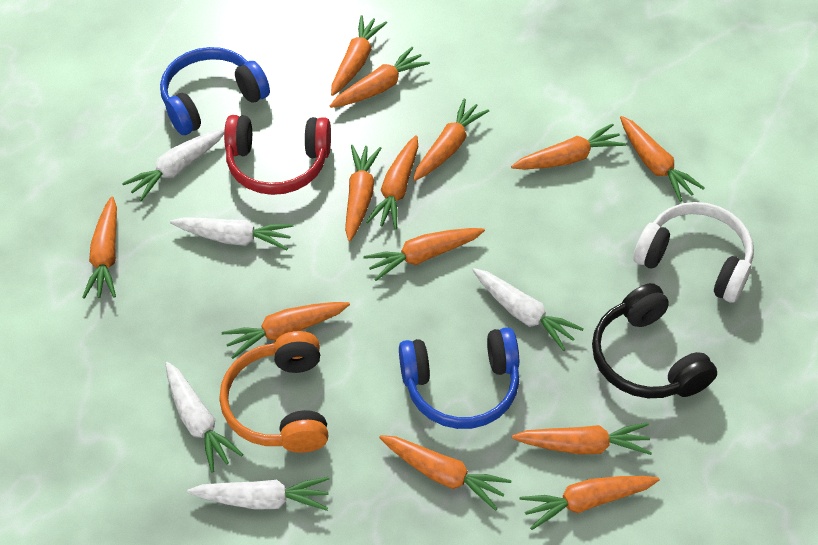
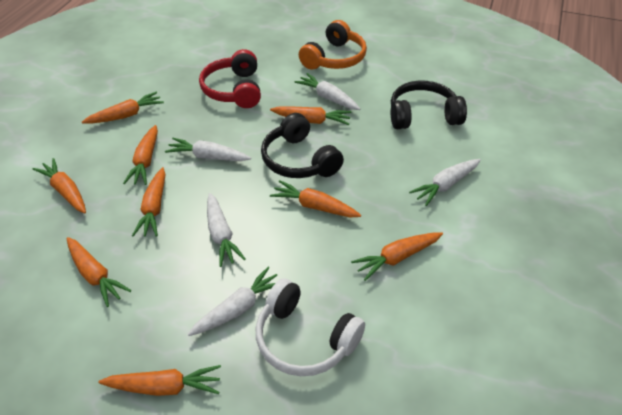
black headphones: [592,283,717,398] = 1 -> [261,113,344,178] [391,81,467,129] = 2
blue headphones: [160,47,270,135] [399,327,519,429] = 2 -> none = 0
orange carrot: [82,196,117,299] [222,302,350,359] [330,47,430,108] [331,15,387,96] [345,145,381,242] [363,228,485,281] [366,135,418,230] [379,435,511,511] [413,99,489,181] [511,123,626,170] [512,423,652,455] [520,476,660,530] [620,116,705,202] = 13 -> [32,158,86,213] [66,237,132,307] [82,92,164,124] [99,365,221,396] [123,125,158,185] [132,167,166,237] [270,107,351,125] [270,180,361,217] [351,232,443,281] = 9

